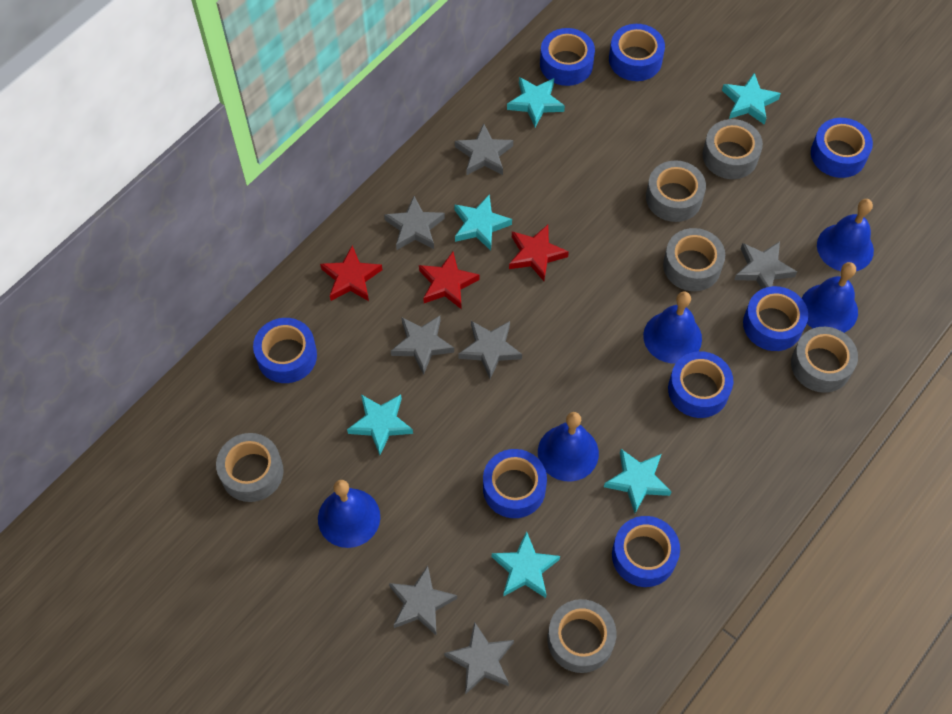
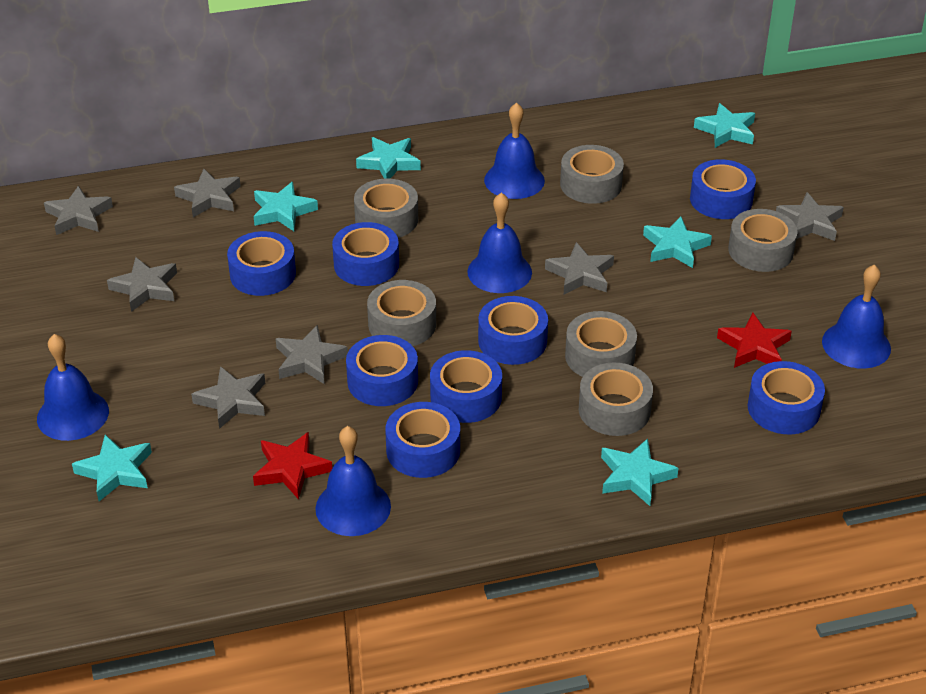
red star: [320,246,382,301] [419,252,480,309] [509,225,569,281] = 3 -> [253,432,332,500] [717,313,792,368] = 2

